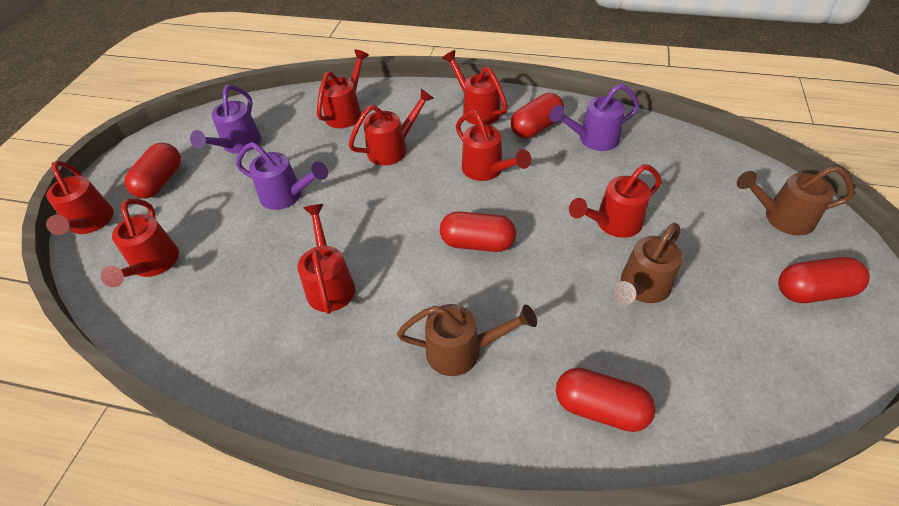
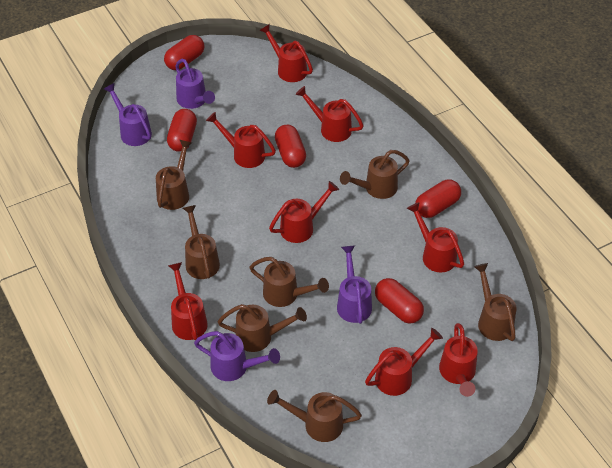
brown watering can: [397,304,537,376] [612,223,683,305] [737,165,854,236] = 3 -> [156,140,192,210] [183,205,220,279] [218,304,307,352] [250,257,329,307] [267,390,362,442] [340,150,410,199] [474,263,517,341] = 7
purple watering can: [190,85,261,154] [236,142,328,210] [550,84,640,151] = 3 -> [104,83,152,146] [175,59,215,109] [194,331,280,381] [337,246,372,324] = 4

